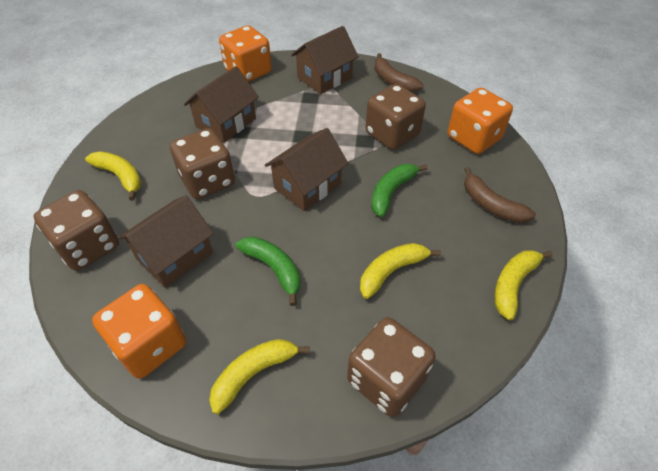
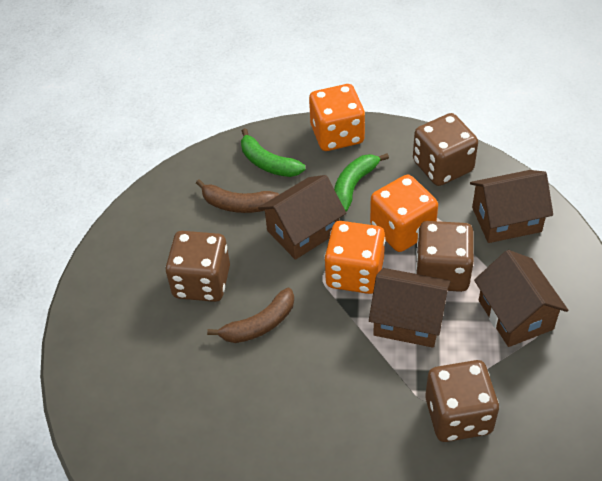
yellow banana: [85,151,141,201] [209,339,310,414] [360,243,441,299] [494,250,553,320] = 4 -> none = 0

